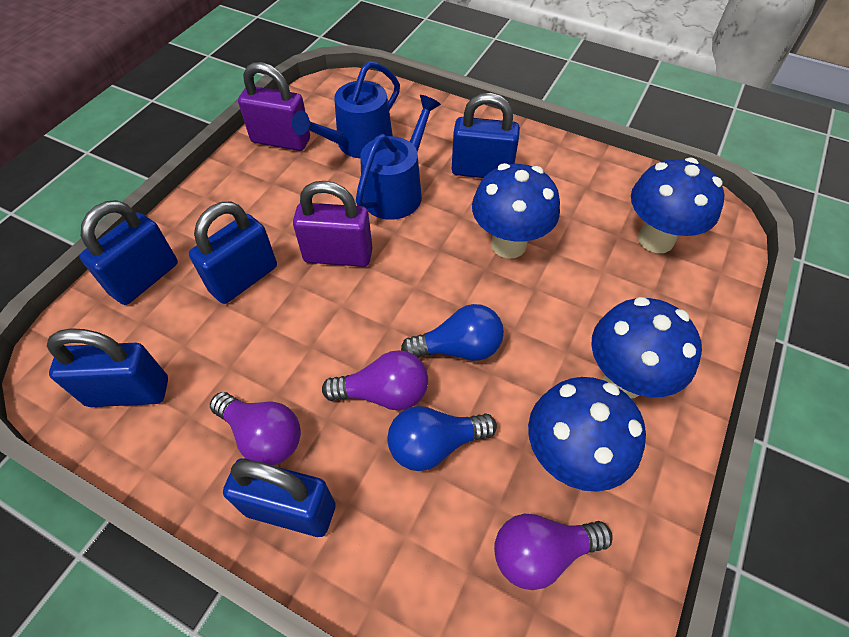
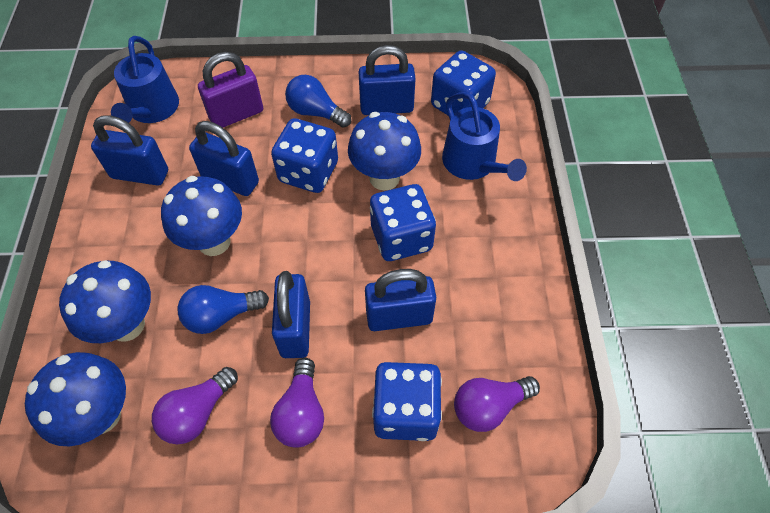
blue dice: none = 0 -> [271,118,338,193] [370,184,436,261] [372,362,442,441] [431,50,496,115] = 4
purple padlock: [238,62,310,151] [293,181,373,267] = 2 -> [198,52,263,128] = 1

